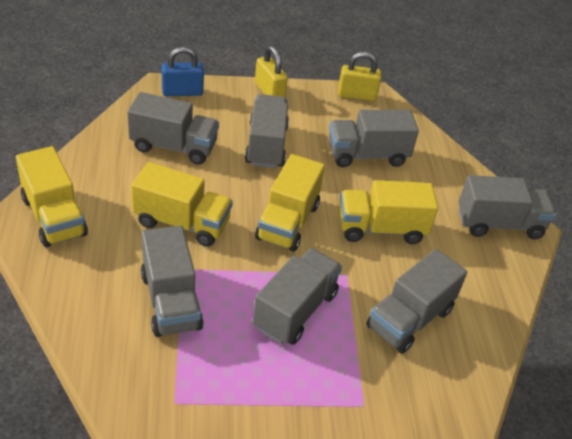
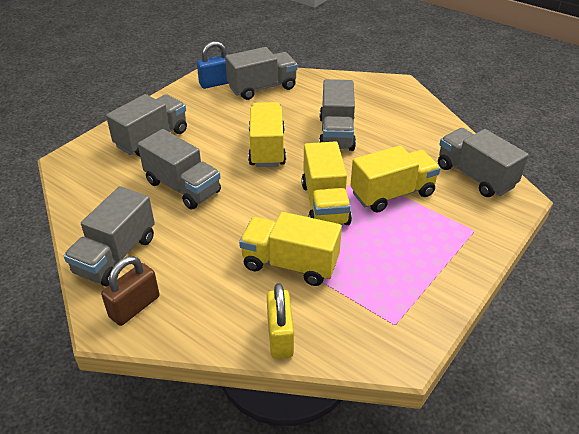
brown padlock: none = 0 -> [101,256,159,326] = 1
grey truck: [128,92,219,165] [141,226,204,337] [245,94,289,168] [253,248,342,345] [329,110,419,167] [366,249,467,354] [458,175,556,239] = 7 -> [64,186,155,287] [106,94,187,157] [138,129,221,209] [225,47,298,100] [319,79,356,151] [438,128,529,197] = 6
yellow padlock: [255,46,288,97] [338,52,381,101] = 2 -> [267,283,294,359] = 1

